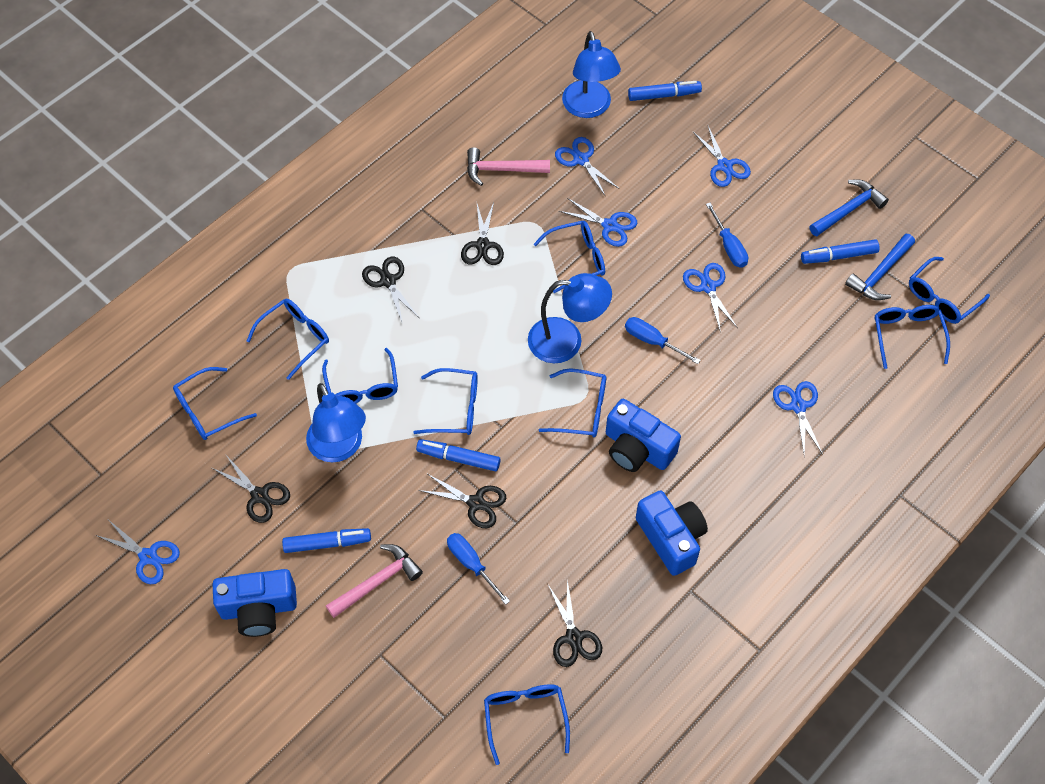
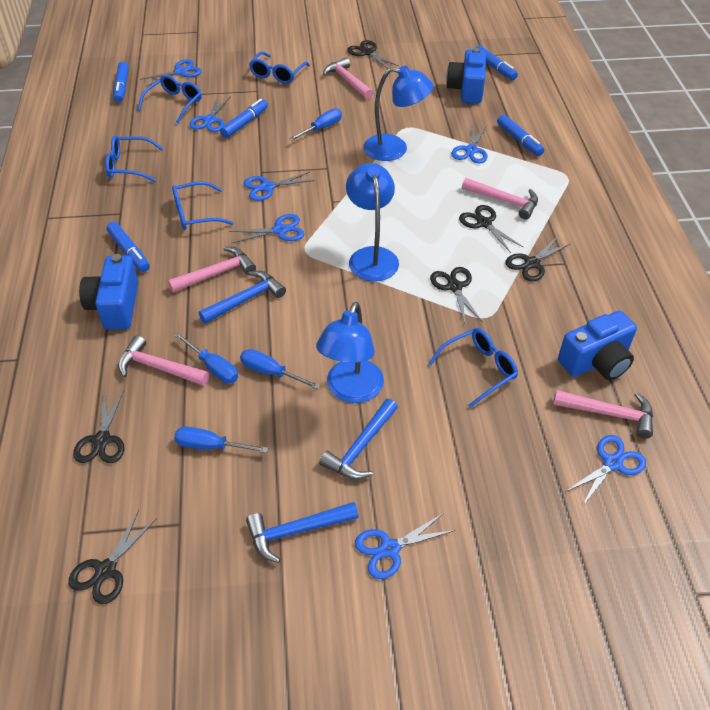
black scissors: [212,455,290,523] [362,257,419,324] [418,473,506,528] [461,202,504,265] [548,579,602,667] = 5 -> [69,510,157,604] [73,390,124,463] [347,40,398,69] [430,267,483,323] [459,205,524,253] [505,236,572,281] = 6
blue glasses: [173,367,257,440] [247,299,329,380] [322,348,398,404] [413,368,478,435] [484,684,570,765] [534,221,605,293] [539,368,606,437] [875,305,950,369] [909,257,990,324] = 9 -> [105,135,164,182] [138,75,202,124] [172,181,234,230] [249,52,310,84] [429,328,518,408] = 5
blue hammer: [809,179,889,236] [845,234,915,300] = 2 -> [199,271,286,324] [246,502,359,563] [319,399,398,480] = 3
blue marker: [282,528,371,553] [416,439,501,472] [628,81,702,101] [801,239,879,264] = 4 -> [106,222,150,272] [113,62,129,102] [220,99,268,138] [476,46,518,80] [497,114,544,156] = 5
blue scissors: [95,521,180,584] [555,137,620,197] [559,198,637,247] [683,263,738,333] [692,126,751,187] [773,381,823,455] = 6 -> [140,59,202,87] [189,95,231,132] [229,214,304,243] [244,172,315,201] [355,513,456,579] [451,125,488,163] [565,435,646,507] = 7
blue screwdriver: [447,533,510,605] [625,317,701,364] [706,203,748,267] = 3 -> [174,332,238,383] [174,427,268,453] [240,349,320,389] [289,108,342,141] = 4
pink hammer: [326,544,423,618] [467,147,550,186] = 2 -> [118,335,209,386] [168,247,256,293] [323,57,373,99] [462,178,538,220] [553,390,653,438] = 5

